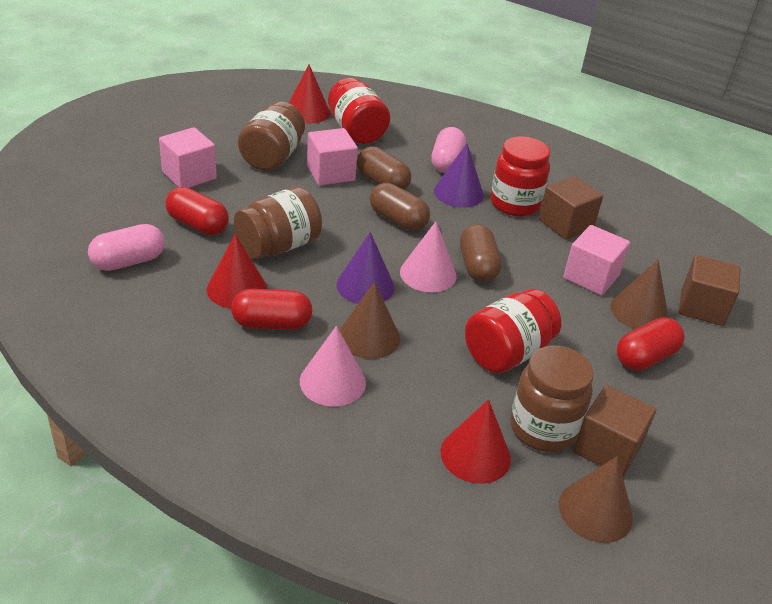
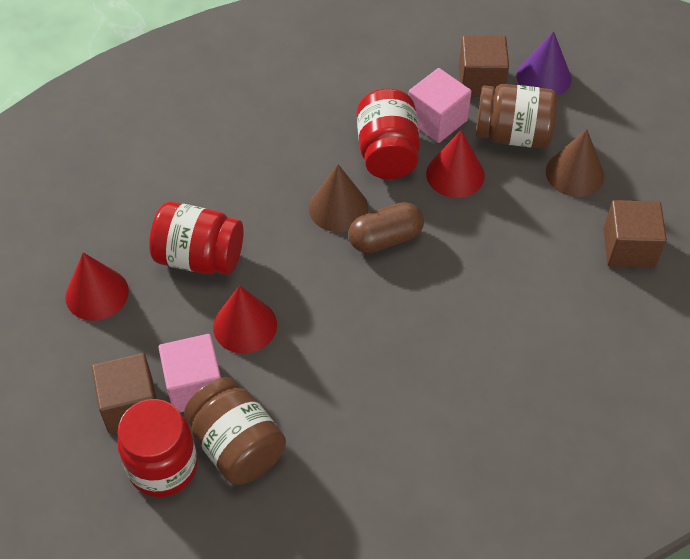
brown capsule: [357,146,411,190] [370,183,430,231] [460,224,502,282] = 3 -> [348,202,424,253] = 1
brown cone: [339,282,400,359] [559,457,633,543] [610,260,669,329] = 3 -> [309,164,368,232] [546,129,604,197] = 2
brown jar: [234,187,322,259] [238,102,305,171] [511,345,594,452] = 3 -> [184,377,286,485] [476,84,557,148] = 2
pink capsule: [88,224,165,271] [431,127,466,173] = 2 -> none = 0
pink cone: [300,326,366,407] [400,221,457,292] = 2 -> none = 0
pink cube: [159,127,217,188] [307,128,358,186] [563,225,630,296] = 3 -> [158,334,221,413] [409,68,472,143] = 2
purple cone: [336,232,395,304] [434,144,484,208] = 2 -> [516,31,571,96] = 1
red capsule: [165,187,229,235] [231,289,312,330] [617,317,685,371] = 3 -> none = 0

